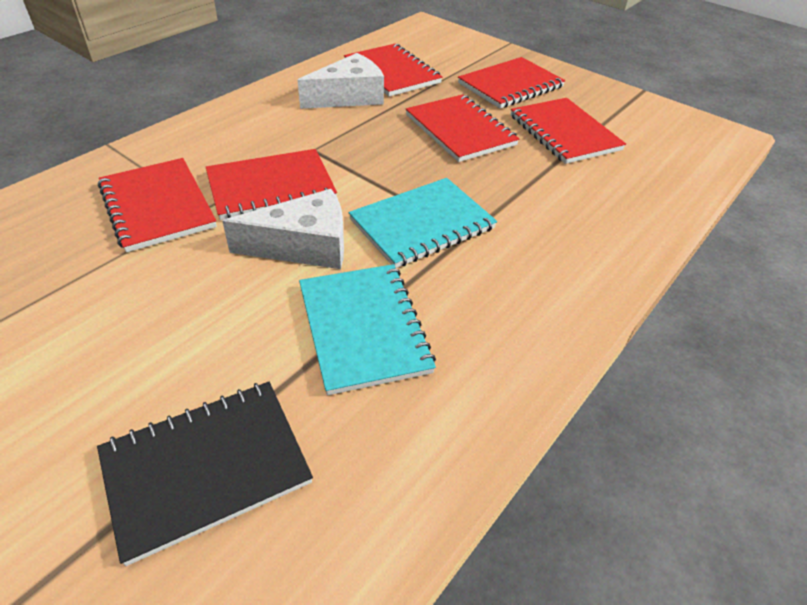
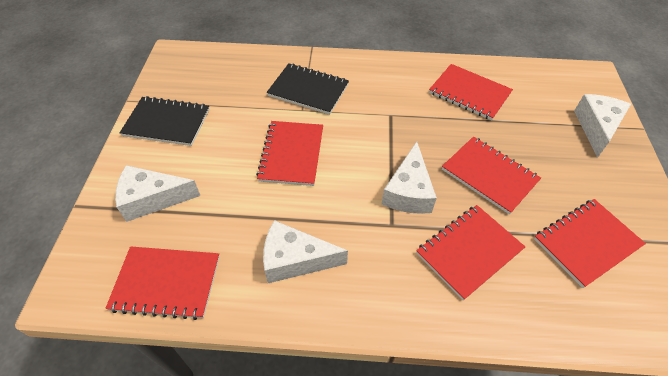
black notebook: [97,382,313,566] = 1 -> [120,96,210,146] [267,63,349,115] = 2
turquoise notebook: [299,264,436,395] [349,178,497,268] = 2 -> none = 0
white cheese: [222,189,344,269] [298,53,384,109] = 2 -> [115,165,201,222] [263,220,348,283] [382,142,437,214] [574,94,631,158] = 4

